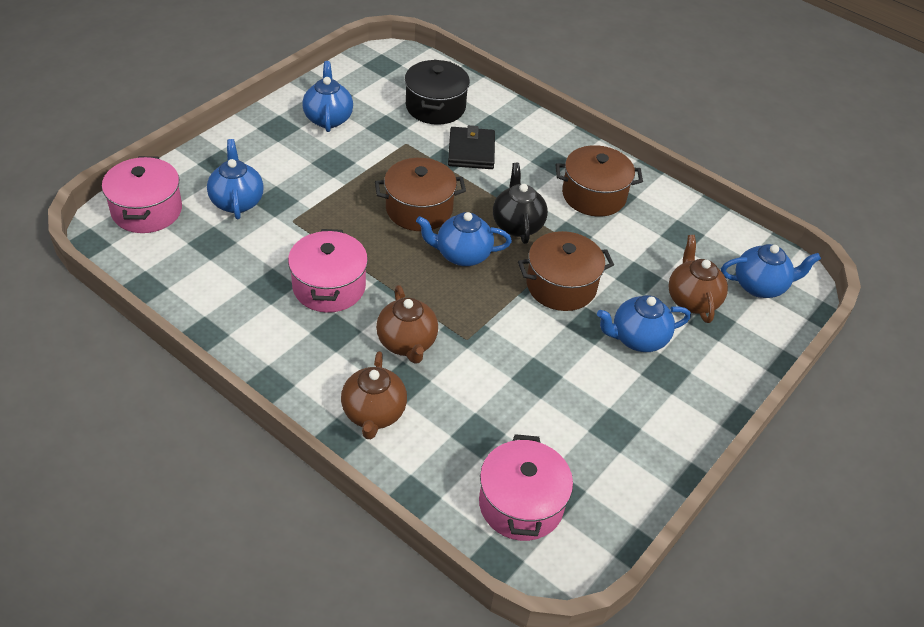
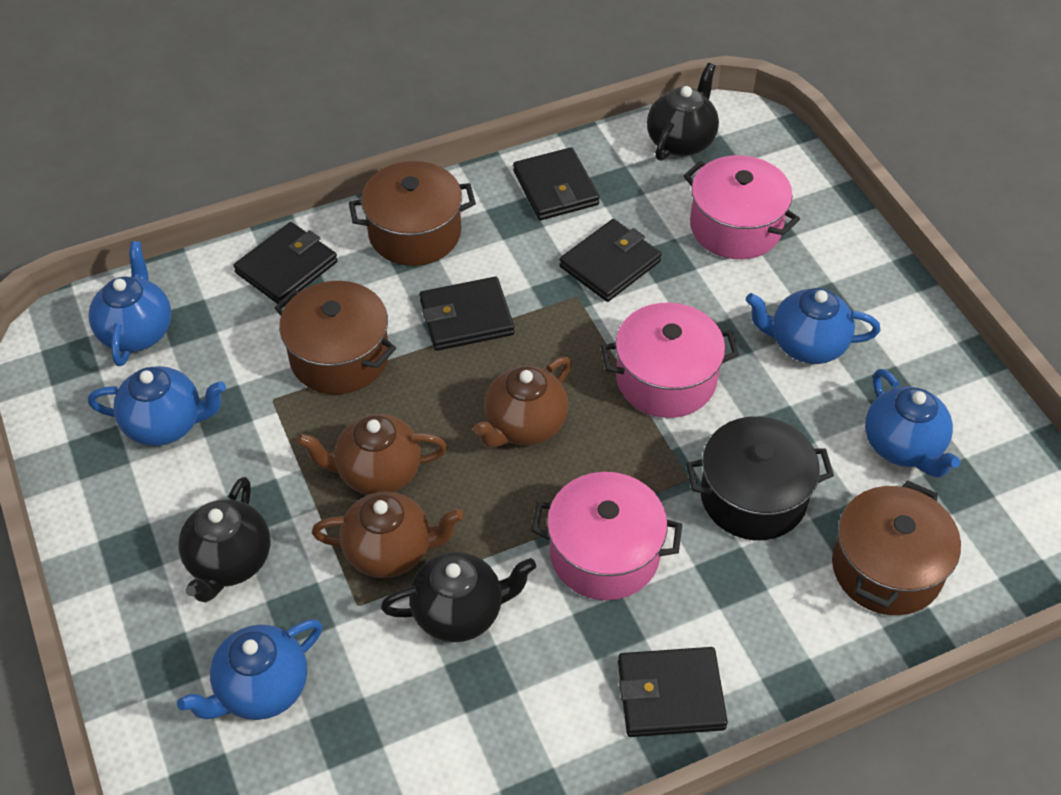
black teapot: [493,163,548,244] = 1 -> [178,477,270,603] [381,552,536,642] [647,63,719,161] = 3
black wallet: [448,125,495,169] = 1 -> [233,222,338,304] [420,277,514,351] [513,147,600,220] [559,219,662,302] [618,647,728,737] = 5

